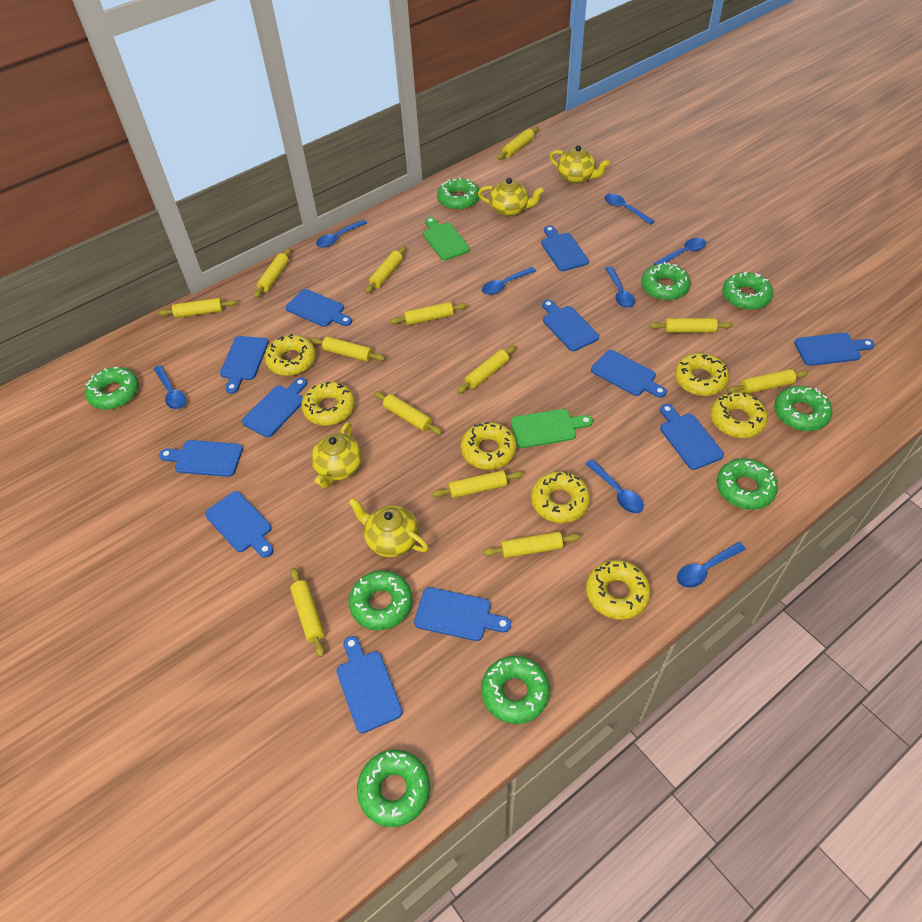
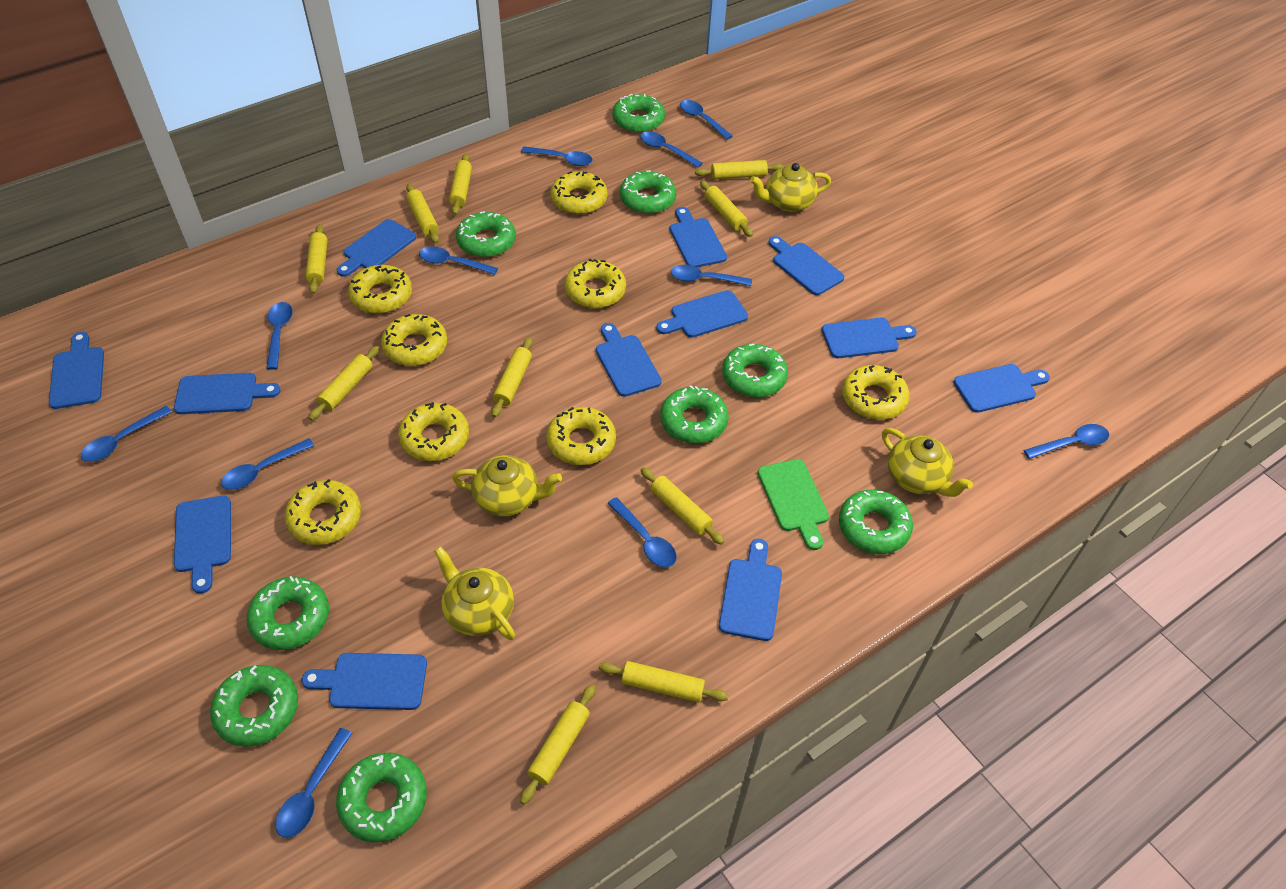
blue spoon: [154,365,186,409] [316,220,367,248] [482,267,536,295] [586,459,644,513] [605,194,654,225] [605,266,635,308] [653,238,706,265] [677,542,746,588] = 8 -> [81,406,172,462] [221,438,314,490] [266,302,293,370] [275,728,352,838] [419,246,498,275] [521,147,593,166] [607,497,677,567] [640,131,703,168] [670,265,752,286] [680,100,733,140] [1024,424,1109,459] = 11
green cutting board: [423,217,470,260] [511,409,593,448] = 2 -> [758,459,829,550] = 1
yellow donut: [265,334,316,376] [301,382,355,426] [461,422,517,470] [531,471,590,523] [586,560,651,620] [675,353,729,396] [710,392,768,438] = 7 -> [284,479,361,545] [348,265,412,314] [381,314,447,366] [398,402,469,461] [546,407,616,465] [551,171,608,214] [564,259,626,308] [842,365,910,420] = 8
yellow rolling pin: [158,298,237,318] [254,248,291,298] [290,568,325,657] [310,336,385,362] [365,246,406,294] [374,391,442,435] [390,302,467,325] [432,470,523,498] [457,345,516,394] [483,531,581,558] [497,127,539,160] [649,318,732,333] [727,369,809,394] = 13 -> [305,224,328,294] [309,346,380,421] [406,184,439,244] [449,154,472,215] [492,337,533,418] [520,684,595,805] [599,661,729,703] [641,467,724,545] [695,160,783,179] [700,180,753,237] = 10

